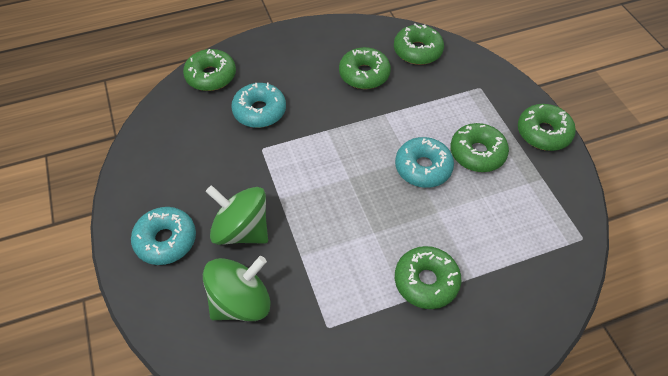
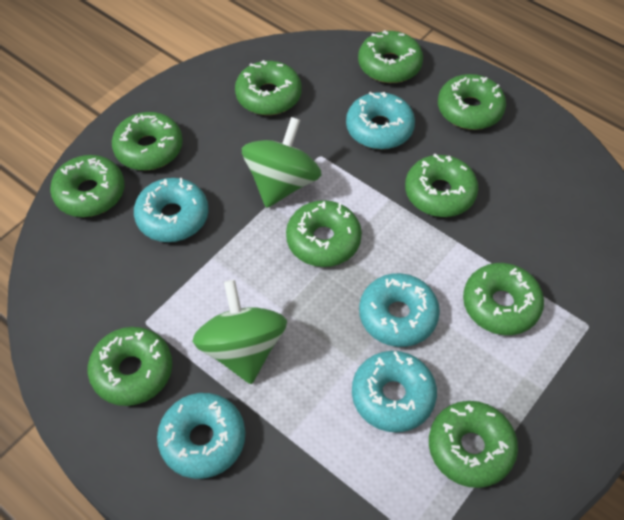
green donut: [183,49,236,91] [339,47,391,89] [394,23,444,65] [395,246,461,309] [450,123,509,172] [518,104,576,151] = 6 -> [50,155,125,217] [88,327,172,406] [112,112,183,170] [235,60,302,115] [286,200,362,267] [358,30,423,83] [405,154,478,217] [429,401,518,488] [438,74,506,130] [463,263,544,335] = 10
turquoise donut: [131,207,196,265] [231,83,286,128] [395,137,454,188] = 3 -> [134,178,208,242] [157,393,245,479] [346,92,415,149] [352,351,437,433] [359,273,440,347] = 5

